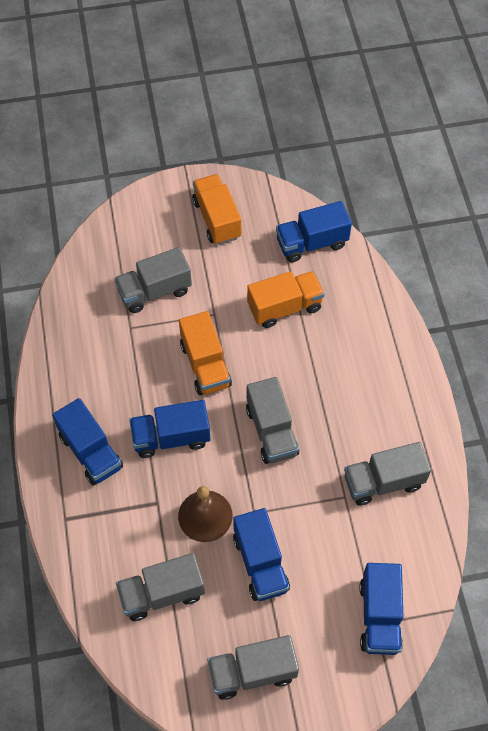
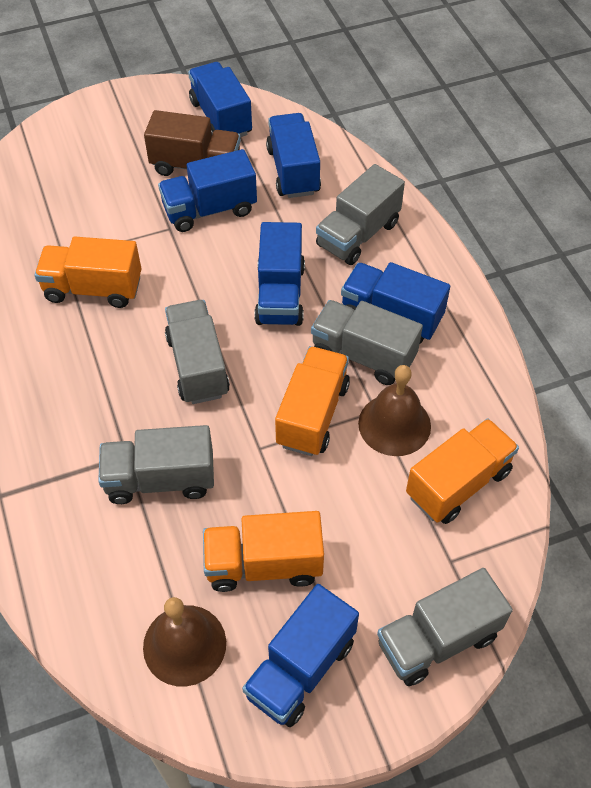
blue truck: [52,398,123,485] [129,400,210,458] [233,508,290,601] [276,201,352,262] [359,563,403,655] = 5 -> [158,149,257,232] [188,62,252,137] [242,584,359,727] [254,222,305,326] [266,113,321,198] [341,262,450,344] = 6
brown bell: [178,486,232,542] = 1 -> [143,597,226,686] [358,365,431,456] = 2
brown truck: none = 0 -> [144,110,241,176] = 1
orange truck: [179,311,232,395] [192,174,241,245] [247,271,325,328] = 3 -> [35,237,141,308] [203,511,324,592] [275,346,350,456] [406,419,519,524] = 4

